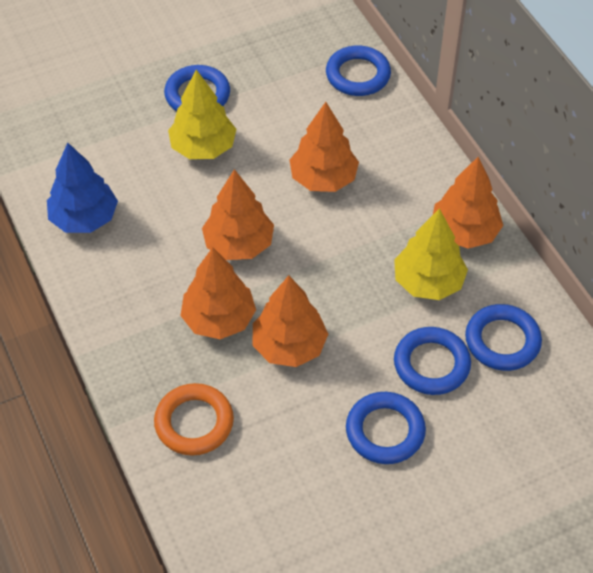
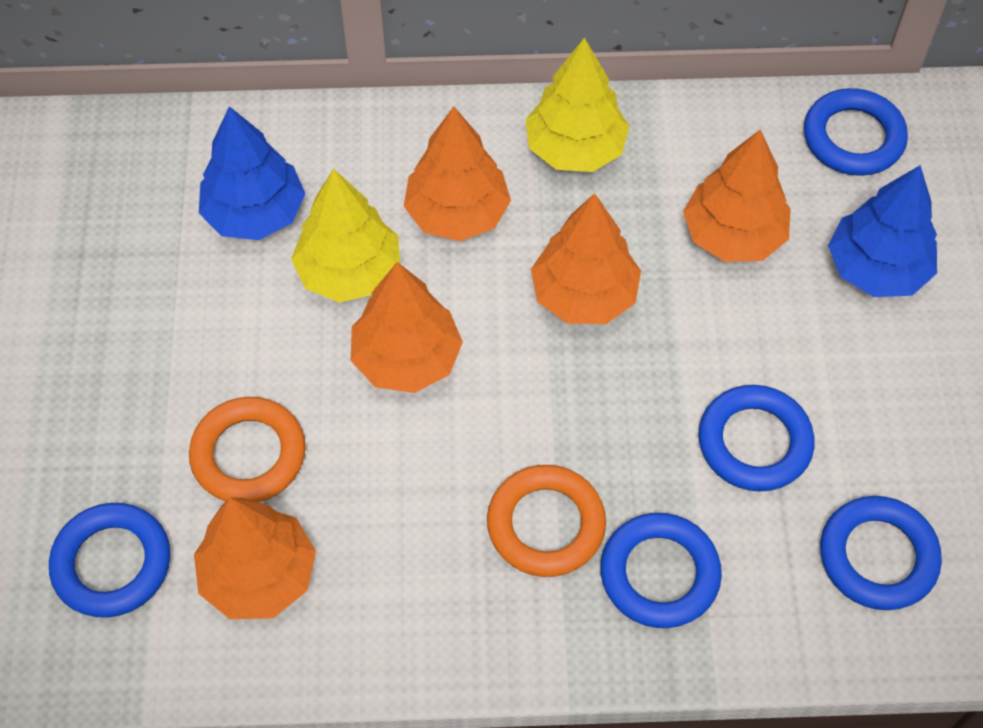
blue tree: [47,143,118,233] = 1 -> [199,106,305,240] [828,165,937,297] = 2
orange ring: [154,383,234,456] = 1 -> [189,397,306,502] [487,465,606,577] = 2

